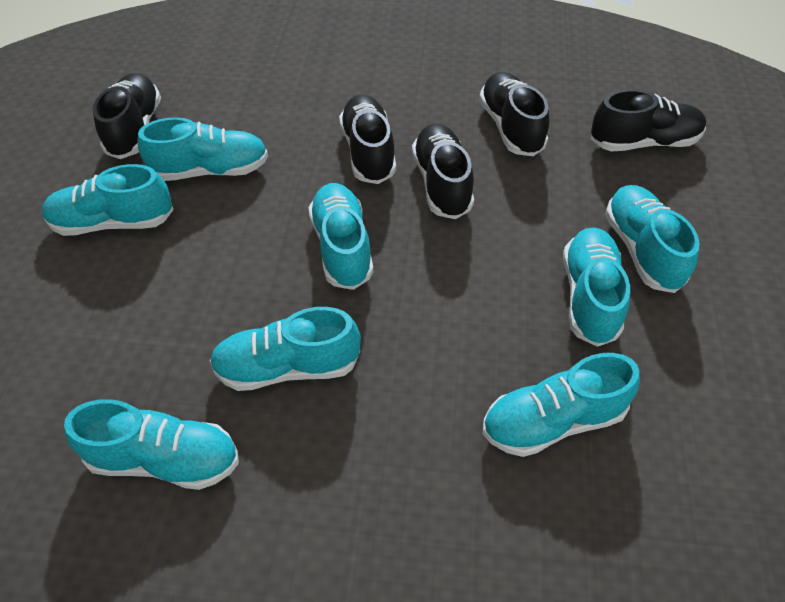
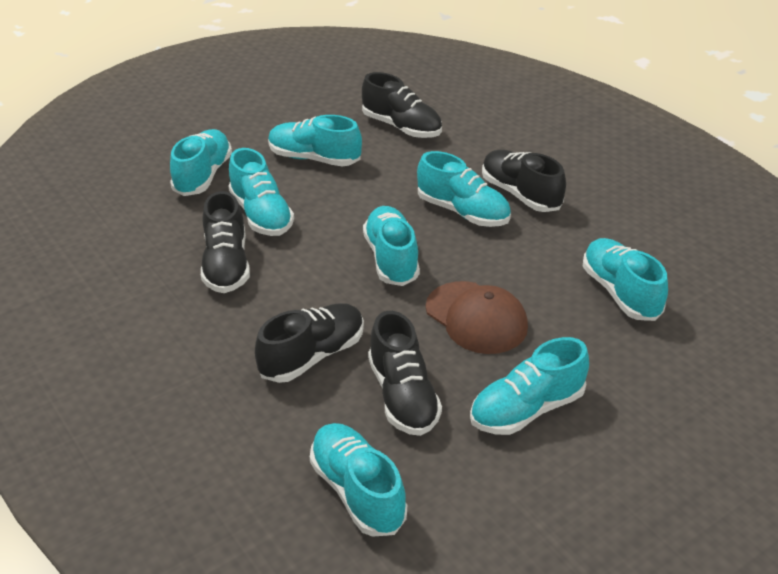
brown cap: none = 0 -> [426,281,528,354] = 1

